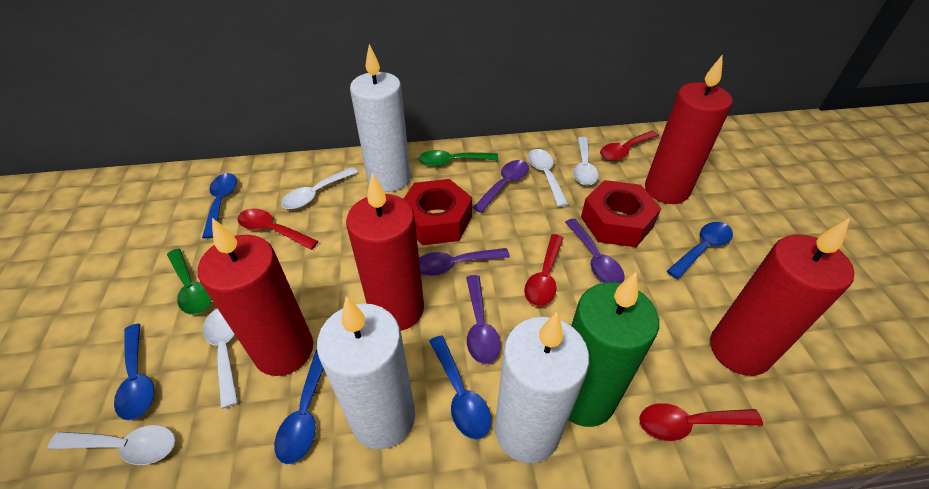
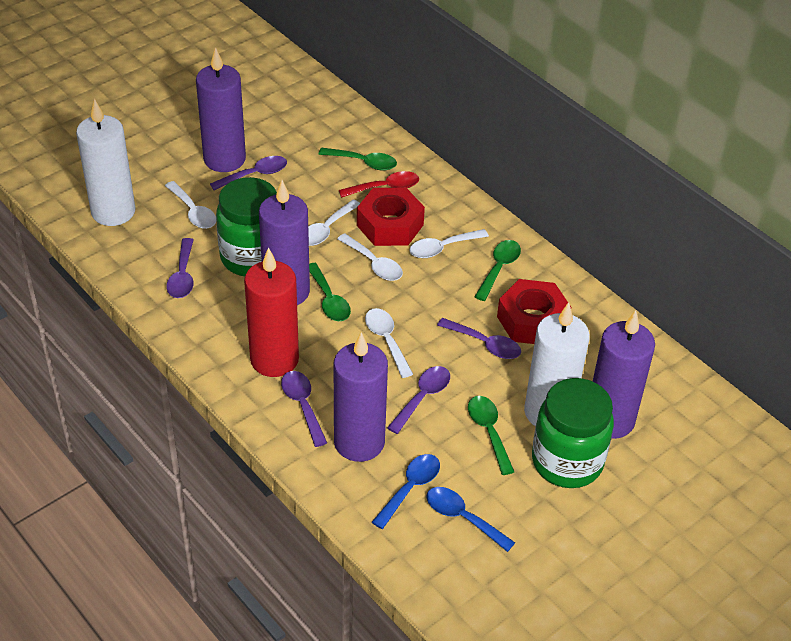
blue spoon: [114,324,154,420] [202,173,237,239] [274,349,324,464] [429,335,491,439] [667,222,733,279] = 5 -> [372,454,440,529] [427,487,515,552] = 2
green candle: [569,272,659,427] = 1 -> none = 0
green jar: none = 0 -> [216,177,277,276] [532,378,614,488] = 2
green spoon: [167,248,212,315] [418,150,498,167] = 2 -> [309,263,351,321] [319,148,397,170] [468,396,514,475] [474,240,521,301] = 4
purple candle: none = 0 -> [196,47,246,172] [259,180,310,305] [334,332,388,462] [592,310,655,439] = 4
purple spoon: [419,248,510,276] [466,275,501,364] [473,160,529,213] [565,219,625,283] = 4 -> [166,238,194,298] [210,156,287,190] [281,371,327,447] [387,366,450,434] [437,318,521,359] = 5
red candle: [198,218,313,376] [346,173,424,331] [645,54,733,204] [710,218,855,376] = 4 -> [244,247,299,377] = 1
red spoon: [237,208,318,250] [524,234,564,306] [600,131,659,161] [639,403,763,441] = 4 -> [339,171,419,198] = 1
white candle: [317,297,415,449] [350,44,411,192] [495,312,589,463] = 3 -> [76,99,135,226] [524,302,590,426] = 2

